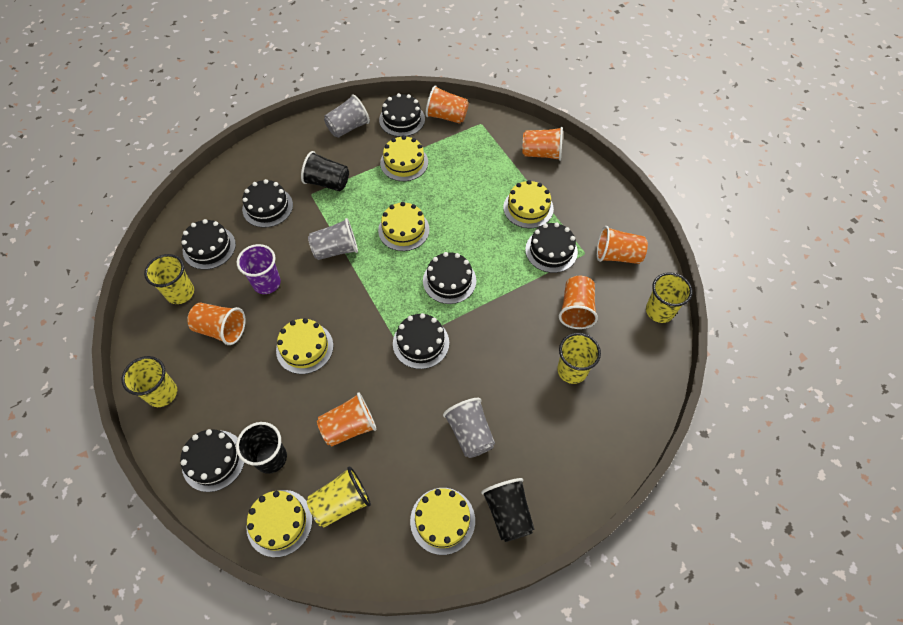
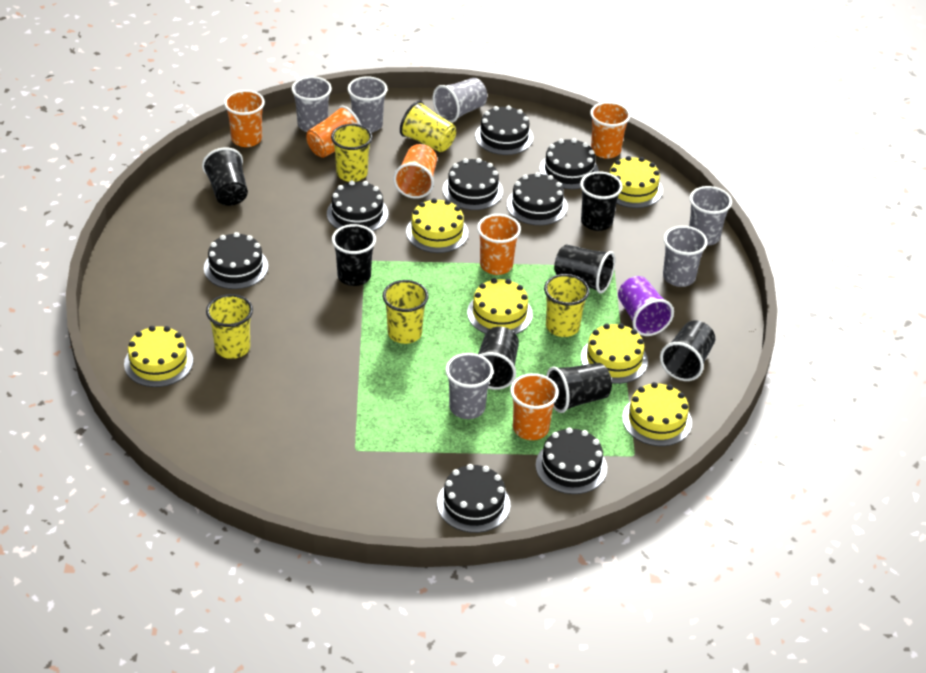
black cake: [180,429,244,492] [181,219,236,270] [242,179,293,228] [379,93,425,137] [393,313,449,369] [423,252,476,304] [525,223,578,273] = 7 -> [204,232,268,289] [327,180,388,231] [437,464,510,533] [443,158,503,210] [475,105,533,155] [507,172,568,225] [536,427,607,494] [540,138,599,189] = 8
black cup: [236,422,287,474] [301,151,349,191] [481,478,535,542] = 3 -> [202,147,248,206] [332,224,376,286] [478,327,519,390] [546,363,612,413] [554,245,615,293] [580,171,623,231] [660,320,715,381] = 7
grey cup: [308,218,358,260] [324,95,370,138] [443,398,495,458] = 3 -> [292,76,332,132] [347,76,387,133] [433,78,487,123] [445,353,494,419] [663,226,708,287] [689,186,732,246] = 6

